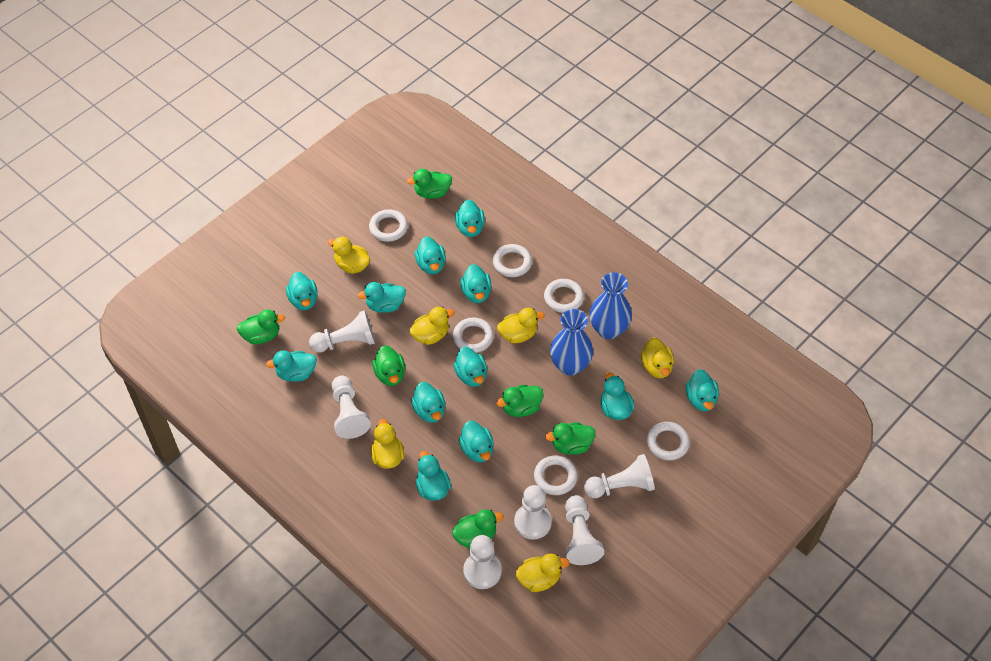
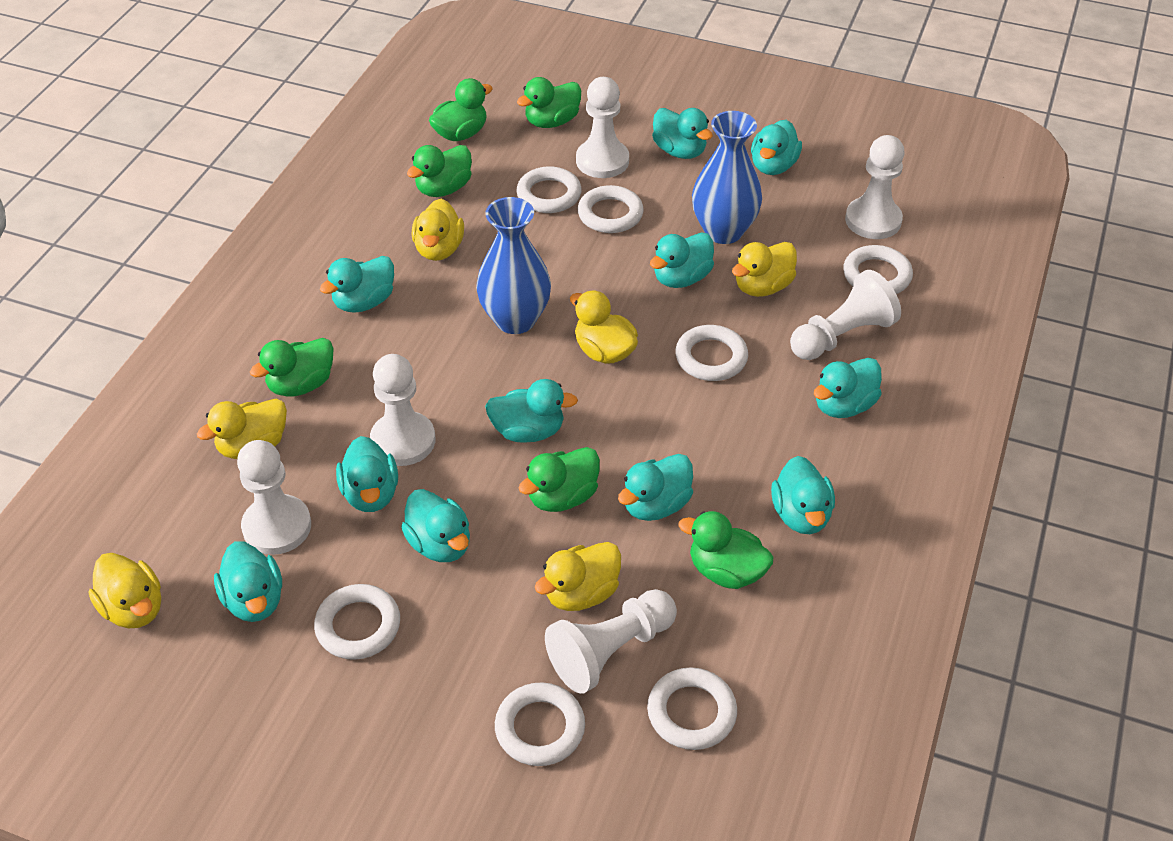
turquoise duck: [266,350,317,382] [286,272,318,310] [358,282,406,313] [411,382,445,423] [415,236,446,274] [416,451,451,501] [453,347,487,387] [455,199,485,237] [459,421,494,462] [460,264,492,303] [600,372,635,420] [686,369,719,411] = 12 -> [214,541,282,622] [320,256,394,313] [336,436,398,512] [401,489,470,562] [485,379,578,442] [618,454,693,521] [650,232,714,288] [652,108,713,159] [751,120,802,175] [771,456,835,534] [814,358,882,418] = 11
white ring: [369,209,408,242] [453,318,494,353] [493,244,532,277] [534,455,577,495] [544,279,584,313] [647,422,690,460] = 6 -> [314,584,400,660] [495,682,585,766] [517,166,582,213] [578,185,644,233] [647,667,737,750] [675,325,748,381] [843,245,913,294] = 7

